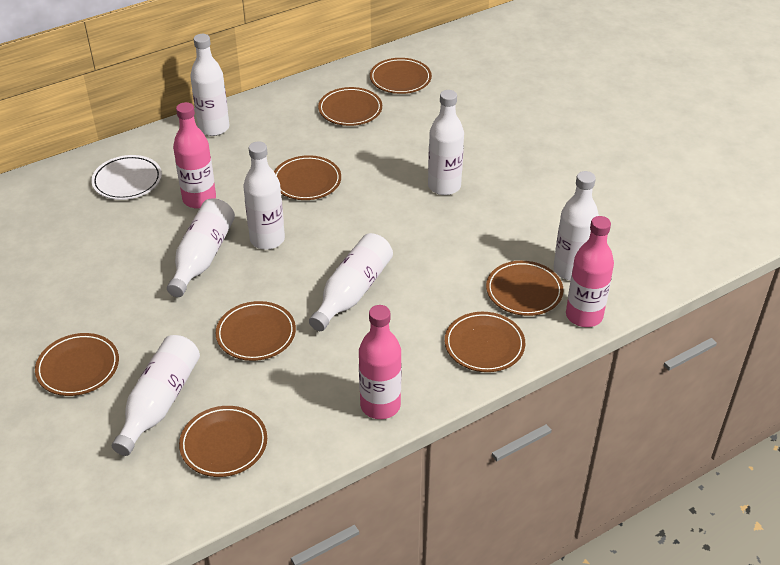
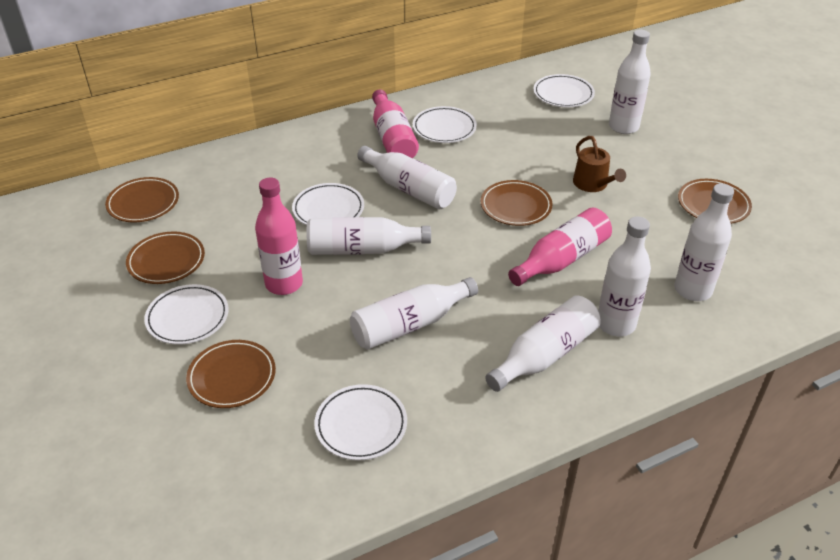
brown plate: [35,333,119,396] [179,406,267,477] [216,301,296,361] [274,155,341,200] [318,87,382,126] [370,58,432,94] [445,312,525,372] [486,261,563,316] = 8 -> [105,177,179,222] [126,231,205,284] [186,340,276,408] [481,180,553,226] [678,179,752,224] = 5
brown watering can: none = 0 -> [573,136,626,192] = 1
white plate: [91,155,162,200] = 1 -> [144,284,229,344] [292,183,364,225] [314,384,407,460] [413,106,477,143] [533,74,595,107] = 5

